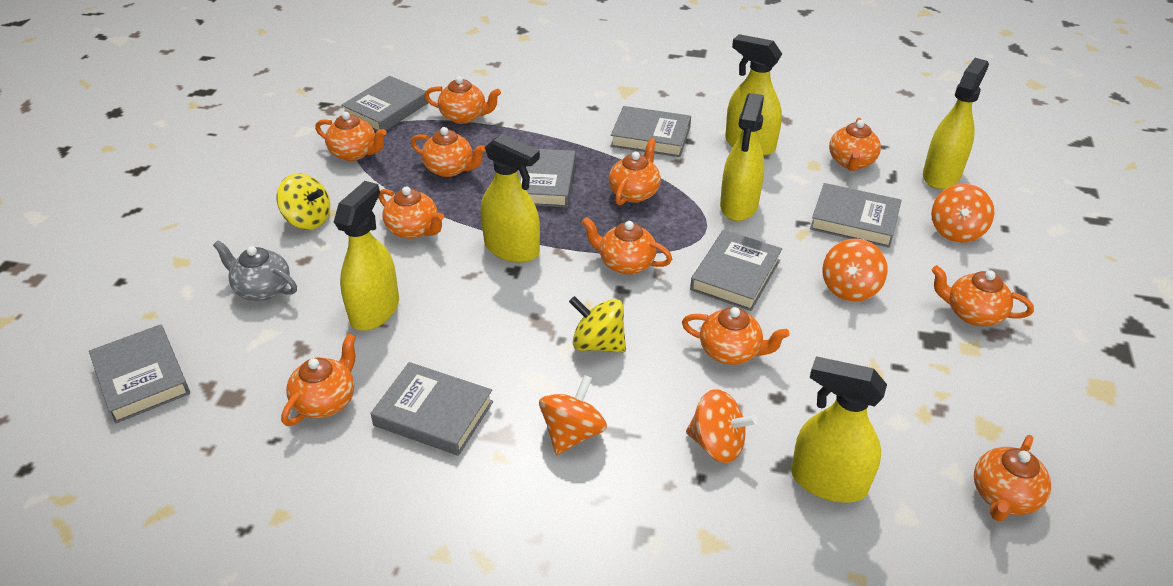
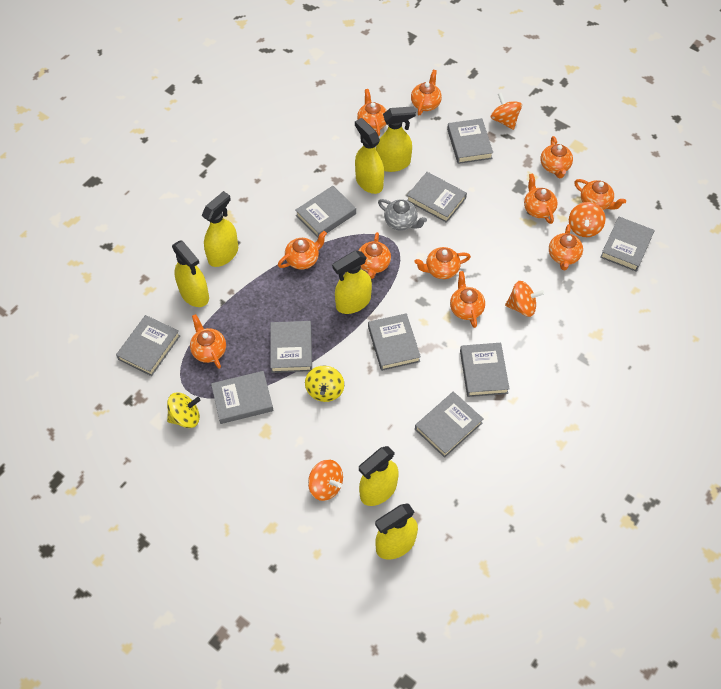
grey book: [89,324,190,424] [341,76,428,132] [370,362,493,456] [517,149,576,208] [611,106,691,157] [690,230,782,311] [810,183,902,248] = 7 -> [116,315,180,376] [211,371,273,424] [270,321,312,373] [296,186,356,238] [368,313,421,371] [407,172,467,223] [415,391,483,458] [447,118,493,164] [460,343,509,397] [600,217,654,271] = 10
yellow spray bottle: [334,181,399,331] [480,133,540,263] [720,93,765,221] [725,34,782,156] [791,356,887,502] [923,58,989,189] = 6 -> [172,240,209,307] [202,191,238,267] [332,251,372,314] [355,118,384,194] [359,446,399,506] [375,504,418,560] [376,106,416,172] = 7

